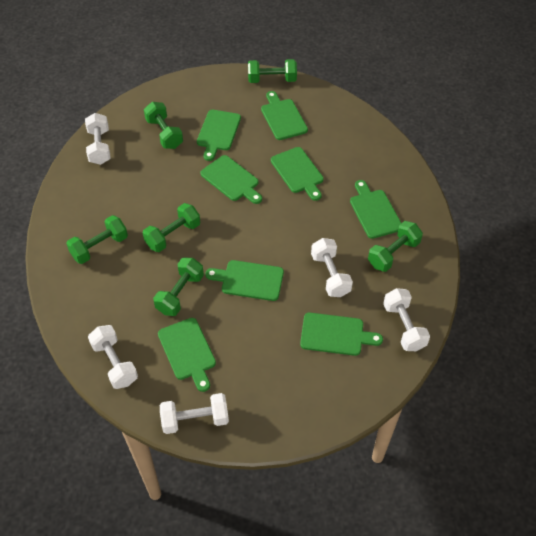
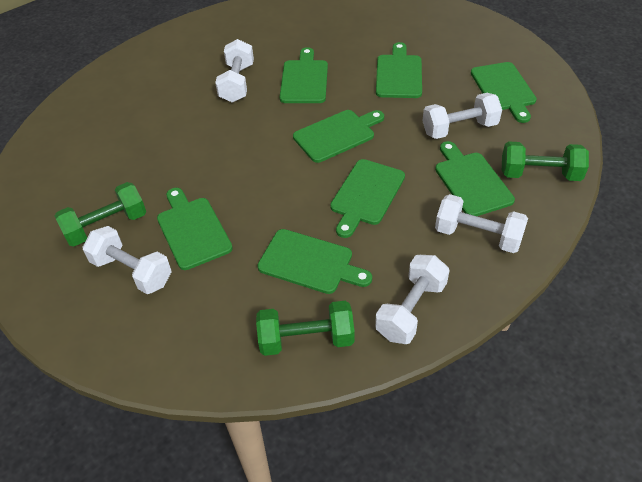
green dumbbell: [66,215,128,264] [143,203,200,252] [144,102,183,149] [153,258,204,316] [248,59,297,83] [368,221,423,272] = 6 -> [55,182,146,247] [256,301,355,356] [502,141,589,181] = 3

